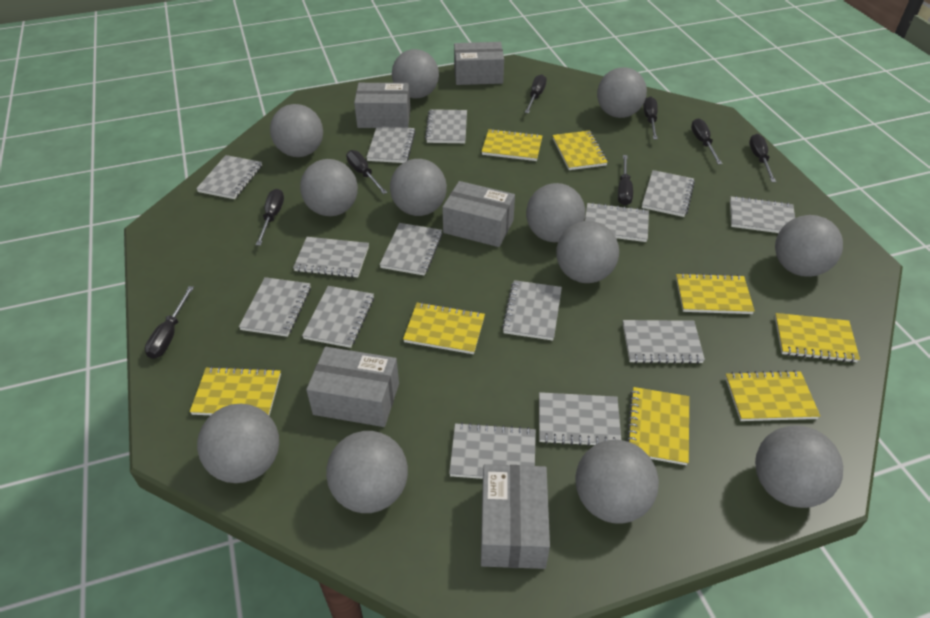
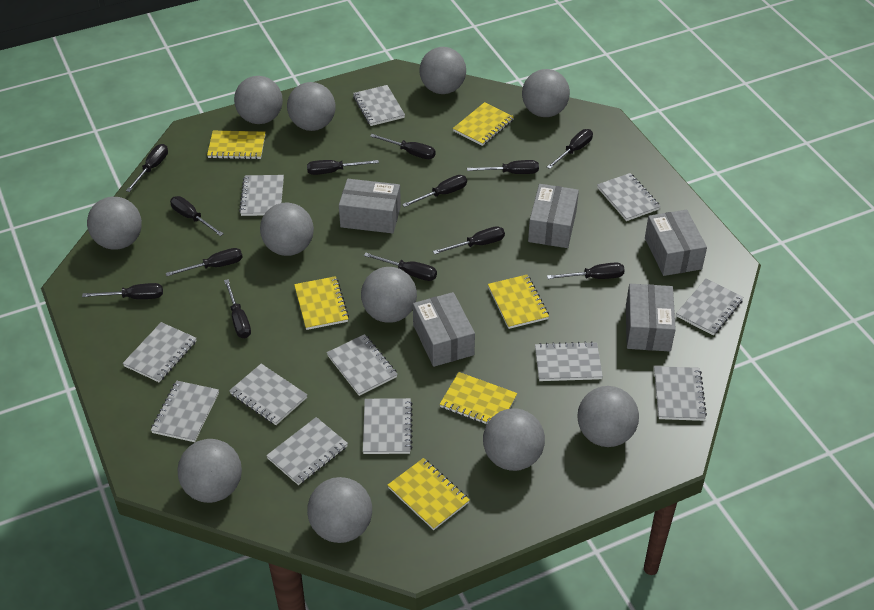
black screwdriver: [145,286,194,359] [256,189,284,246] [346,150,387,194] [525,74,547,113] [618,155,633,206] [643,96,658,139] [691,118,722,164] [749,134,776,182] = 8 -> [82,283,163,299] [126,144,168,192] [166,248,243,276] [170,196,224,236] [224,279,251,338] [307,160,379,175] [364,253,437,281] [370,134,436,159] [402,175,467,207] [433,226,505,254] [467,160,539,174] [547,129,593,169] [547,262,625,279] = 13
grey ball: [197,404,279,483] [270,104,323,157] [300,159,358,216] [326,431,408,513] [390,159,447,216] [392,49,439,98] [526,183,585,242] [557,221,619,283] [576,440,659,524] [597,67,647,118] [755,425,843,508] [775,215,843,277] = 12 -> [87,197,142,250] [177,439,242,503] [234,76,283,124] [260,202,314,256] [287,82,336,131] [307,477,372,543] [361,267,417,323] [419,47,466,94] [483,408,545,471] [522,69,570,117] [577,386,639,447] = 11
grey notebook: [196,155,262,199] [239,277,311,337] [293,237,369,278] [302,286,374,348] [366,126,416,163] [379,223,443,275] [425,109,467,143] [449,422,536,479] [502,280,562,341] [539,392,621,446] [585,203,649,242] [623,320,705,364] [642,170,695,217] [730,196,795,233] = 14 -> [123,322,196,382] [151,381,219,442] [229,364,307,425] [239,175,284,216] [266,417,348,485] [327,334,397,396] [353,85,405,126] [363,398,413,454] [535,341,603,381] [597,173,661,221] [654,366,707,421] [676,279,743,335] = 12
yellow notebook: [190,366,281,416] [403,302,485,354] [481,129,542,161] [552,131,608,170] [627,387,689,465] [676,273,755,314] [725,370,820,421] [775,313,860,363] = 8 -> [207,131,265,159] [294,276,349,330] [388,458,470,530] [440,372,517,425] [453,102,514,146] [488,275,549,329] = 6

